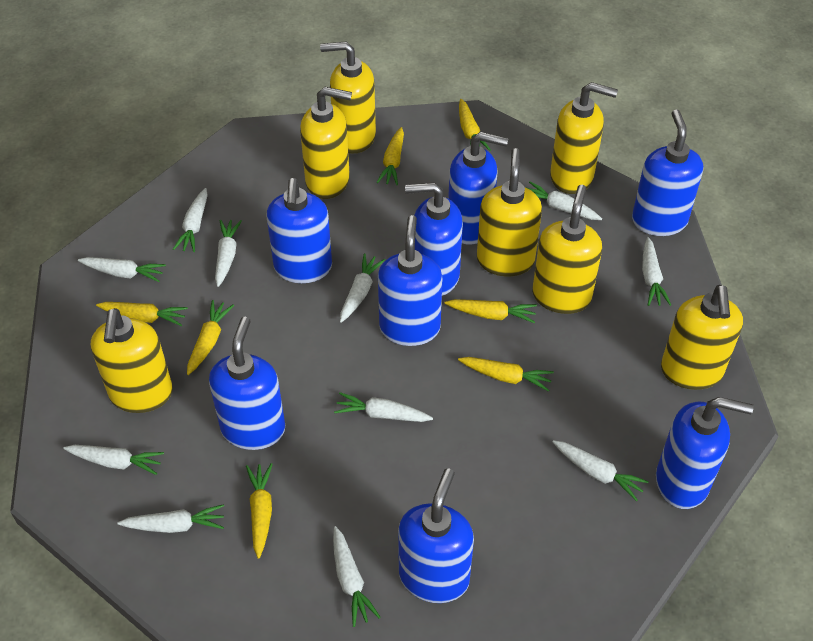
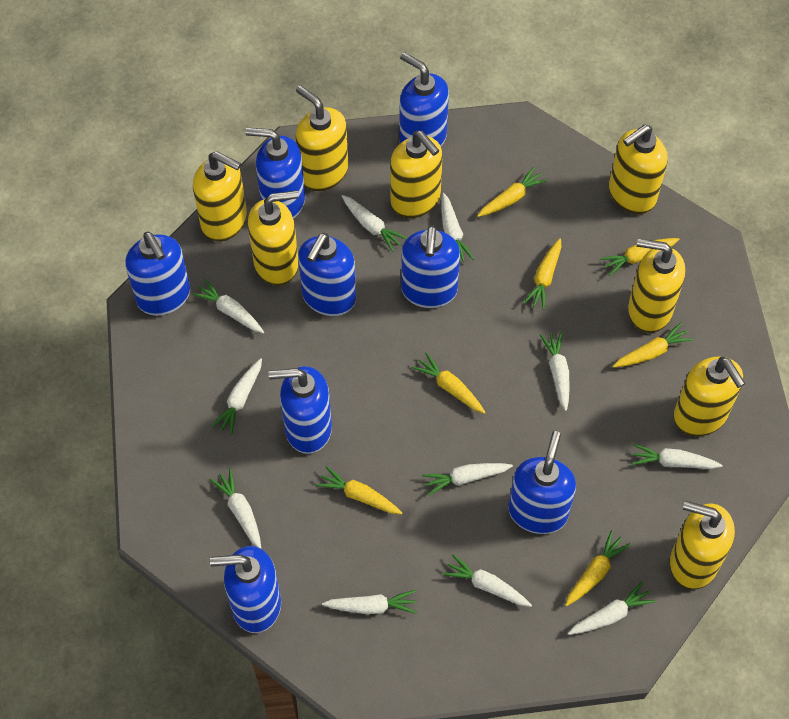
yellow soap dispenser: [91,308,173,413] [300,87,352,199] [320,42,376,153] [477,148,542,276] [532,185,602,314] [550,82,618,194] [661,285,743,390] = 7 -> [193,151,247,242] [248,190,299,286] [296,85,348,191] [390,131,442,218] [609,125,668,214] [628,238,685,333] [670,501,735,590] [673,357,745,436] = 8

